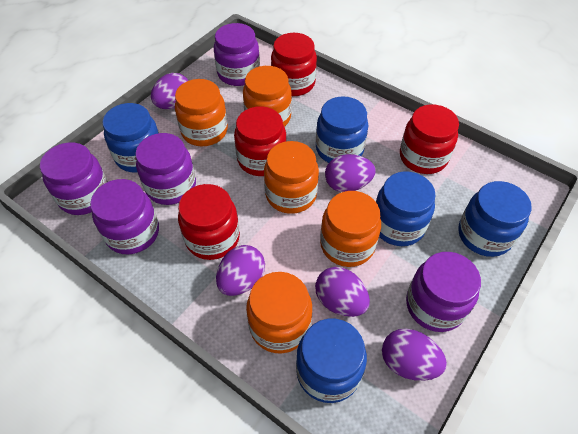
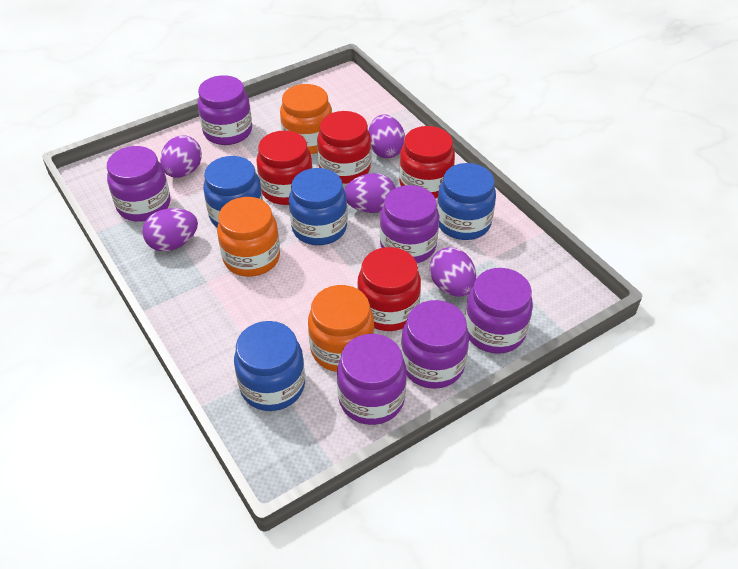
blue jar: [103,103,159,173] [296,319,367,403] [316,96,368,163] [376,171,436,246] [458,181,532,257] = 5 -> [203,156,263,228] [234,321,305,411] [289,168,347,245] [437,163,496,240] = 4
orange jar: [175,79,228,146] [243,66,292,127] [246,272,312,353] [264,141,319,214] [320,191,381,267] = 5 -> [217,197,280,277] [280,84,332,154] [308,285,374,372] = 3
purple jar: [40,142,108,215] [90,179,159,255] [135,133,196,205] [214,23,260,86] [406,252,481,332] = 5 -> [107,146,170,222] [198,75,252,145] [337,334,407,425] [380,185,439,263] [401,300,469,389] [465,268,533,354] = 6

